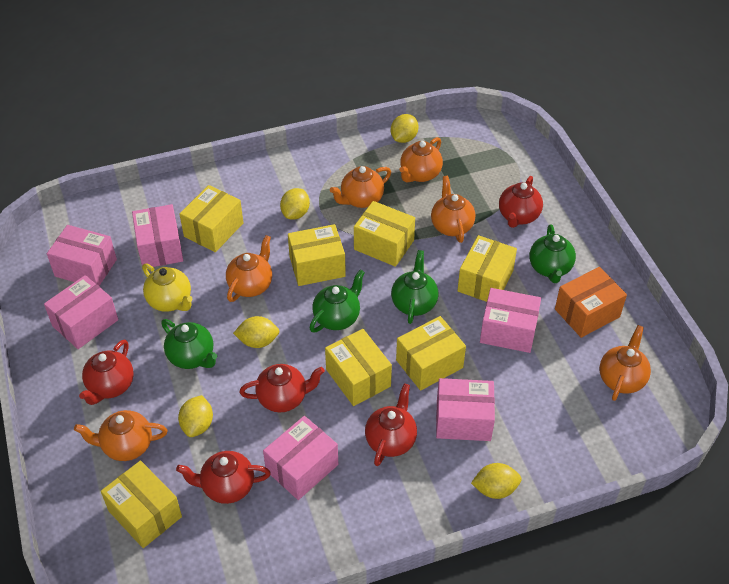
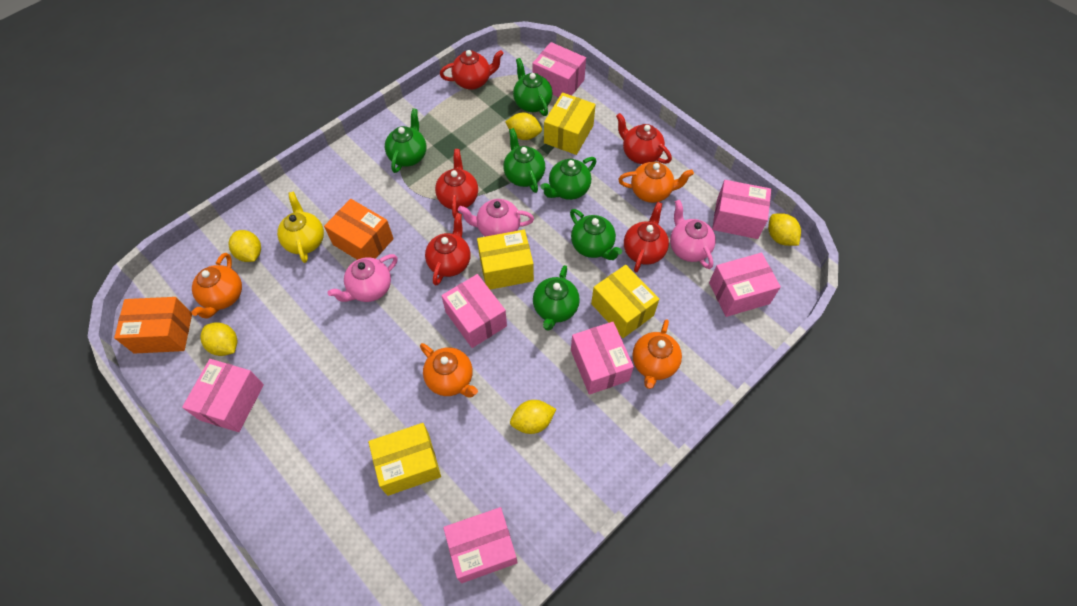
green teapot: [161,319,217,369] [310,270,365,332] [391,250,438,324] [529,224,576,283] = 4 -> [385,108,426,173] [503,128,545,193] [513,58,553,116] [533,265,580,331] [540,157,596,200] [570,209,622,260] = 6
orange box: [555,267,627,338] = 1 -> [114,297,192,354] [324,199,394,260] = 2
orange teapot: [74,410,167,461] [226,235,272,302] [330,166,391,208] [399,137,443,182] [431,176,475,243] [599,325,651,401] = 6 -> [191,253,242,319] [420,343,478,398] [618,162,694,203] [632,319,682,389] = 4
pink box: [44,275,118,349] [47,225,117,286] [132,204,183,267] [263,416,338,500] [436,378,495,441] [480,288,541,353] = 6 -> [182,359,264,432] [441,274,507,348] [443,507,517,583] [532,42,586,97] [571,322,634,395] [709,253,781,317] [712,180,771,239] = 7
pink teapot: none = 0 -> [328,254,398,302] [458,199,534,237] [670,200,716,269] = 3
yellow box: [101,460,182,548] [179,185,243,252] [288,224,346,286] [325,329,392,406] [354,201,415,267] [396,316,466,391] [457,235,517,302] = 7 -> [368,423,441,496] [477,230,534,290] [544,92,596,155] [591,265,659,338] = 4

